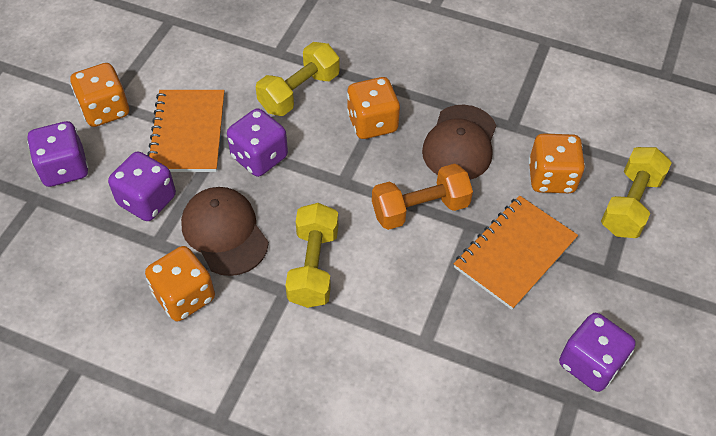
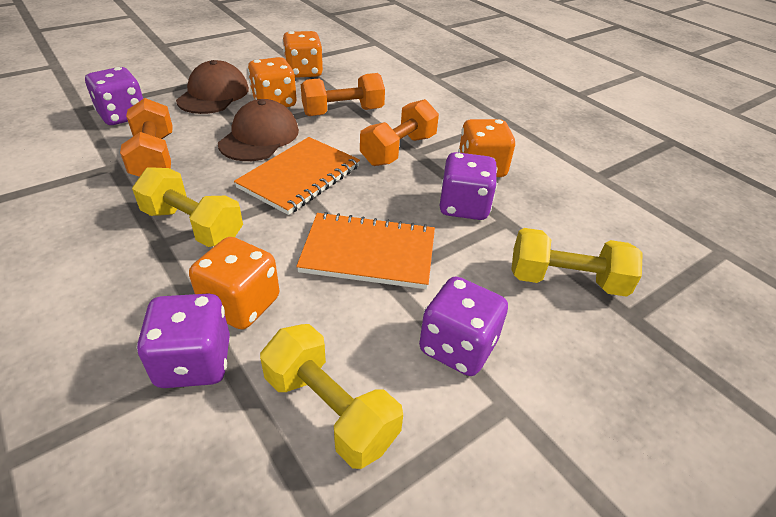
orange dumbbell: [372,164,473,230] = 1 -> [120,98,173,177] [301,73,385,116] [360,99,439,166] = 3

